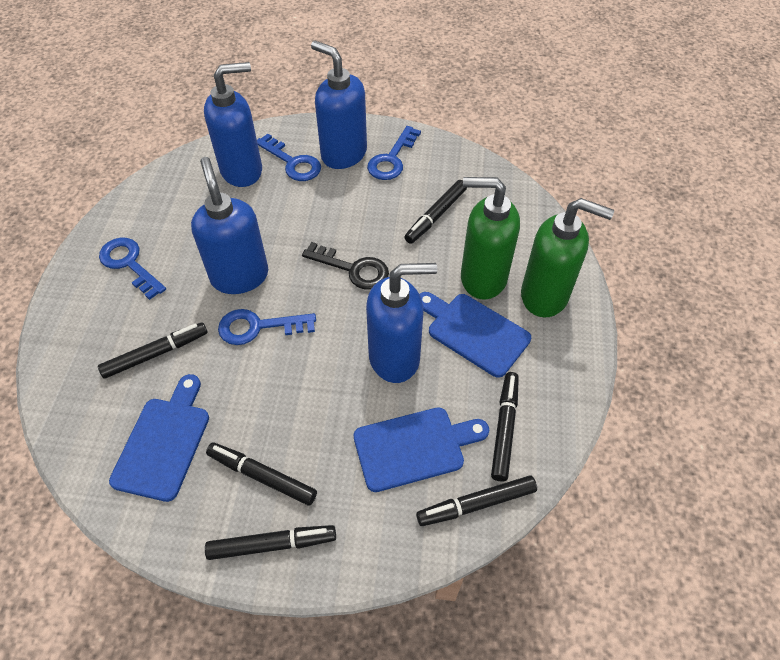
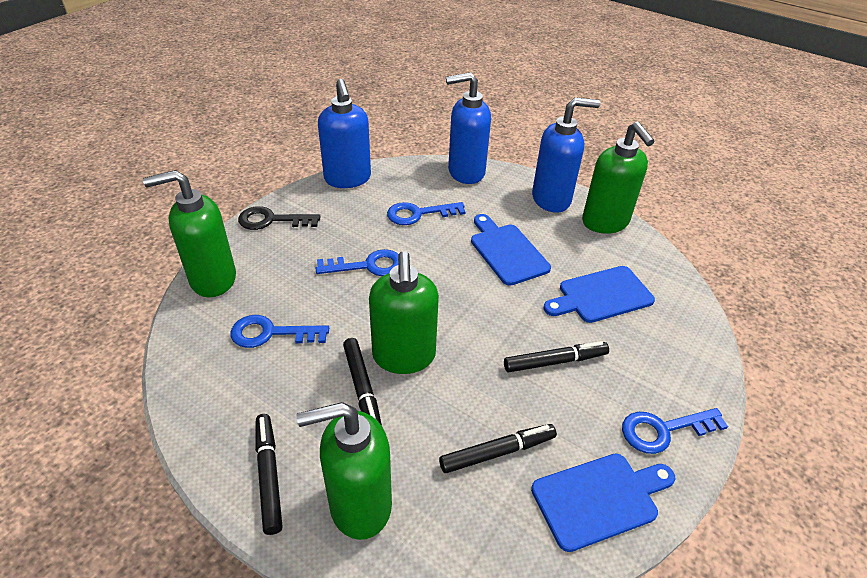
black marker: [98,322,208,379] [205,525,336,560] [206,442,317,506] [404,180,467,244] [416,475,537,526] [491,372,519,482] = 6 -> [255,414,283,535] [343,338,382,425] [439,424,557,473] [504,341,609,373] = 4
blue soap dispenser: [191,157,268,294] [204,62,262,187] [311,41,367,169] [366,263,437,383] = 4 -> [318,79,371,188] [446,72,491,184] [532,97,600,213] = 3
green soap dispenser: [461,177,520,300] [521,198,614,318] = 2 -> [143,170,236,297] [296,402,392,540] [369,251,439,374] [582,122,655,234] = 4

